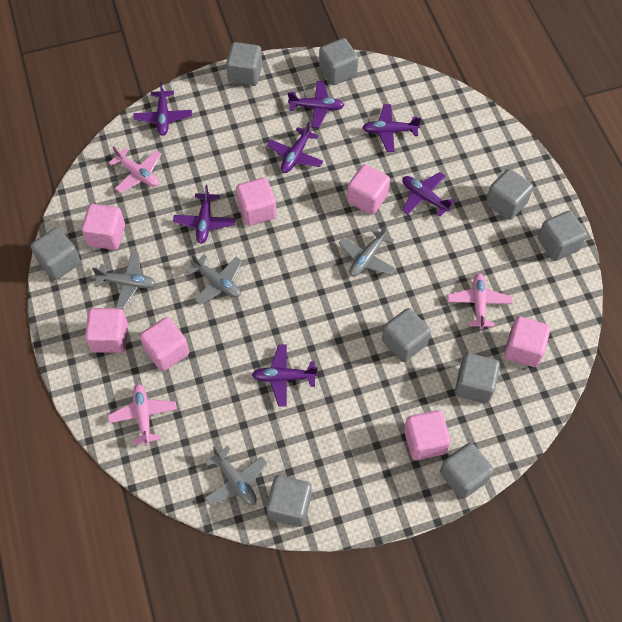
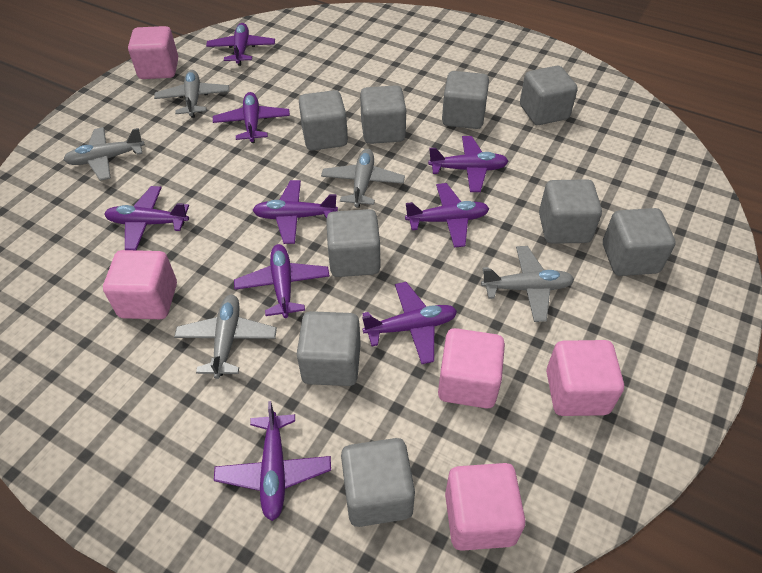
grey plane: [92,252,156,309] [187,254,242,305] [205,446,267,505] [339,225,395,277] = 4 -> [64,127,145,181] [154,70,229,118] [174,295,277,379] [321,149,405,208] [481,246,574,322] = 5
pink cube: [81,204,125,250] [85,308,128,353] [140,317,189,371] [236,178,276,226] [347,164,390,215] [404,410,451,460] [504,317,550,367] = 7 -> [103,250,177,319] [128,26,178,79] [438,328,505,409] [445,463,526,551] [546,340,624,416] = 5
pink plane: [108,384,177,446] [109,146,161,193] [448,273,513,330] = 3 -> none = 0
purple plane: [133,82,192,136] [173,185,235,244] [252,344,318,407] [267,122,324,173] [288,81,344,128] [362,104,421,152] [402,172,455,216] = 7 -> [104,186,189,250] [206,23,275,66] [213,92,290,143] [214,401,331,521] [234,244,329,318] [253,180,338,244] [362,282,457,364] [405,183,490,248] [428,136,509,192] = 9

